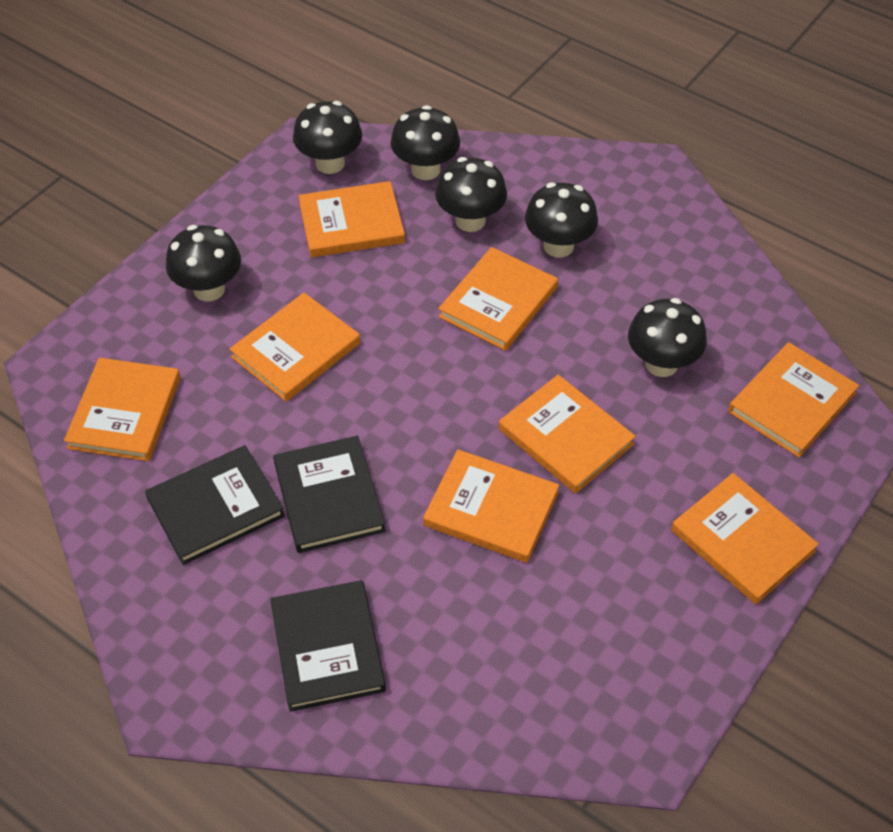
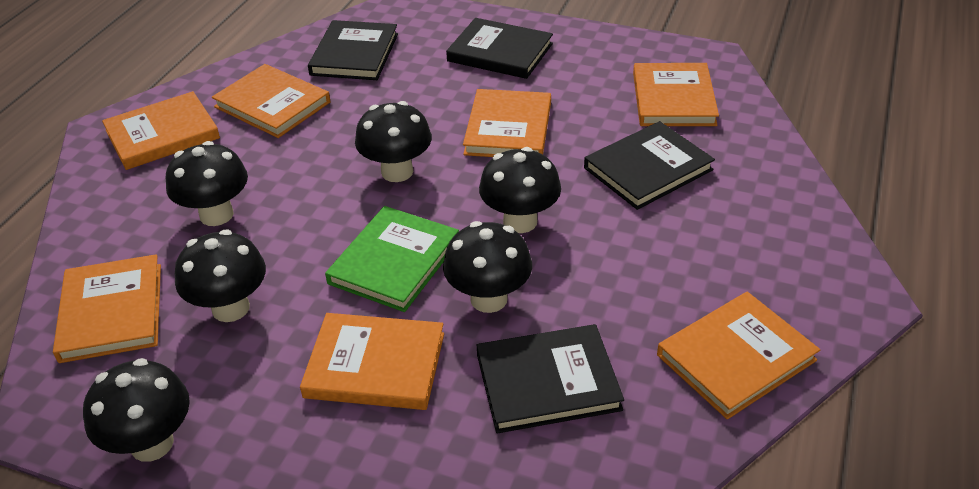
black book: [145,445,285,565] [270,580,386,712] [273,436,386,553] = 3 -> [308,20,398,80] [446,18,553,79] [477,324,624,433] [584,121,715,210] = 4
green book: none = 0 -> [325,206,459,312] = 1
orange book: [64,358,181,461] [230,293,360,402] [299,181,405,258] [423,449,559,563] [438,247,558,351] [499,375,636,493] [671,473,819,604] [728,342,859,458] = 8 -> [53,254,161,363] [102,91,220,170] [212,64,330,138] [300,313,444,410] [463,89,551,157] [633,63,719,126] [657,292,820,419] = 7

